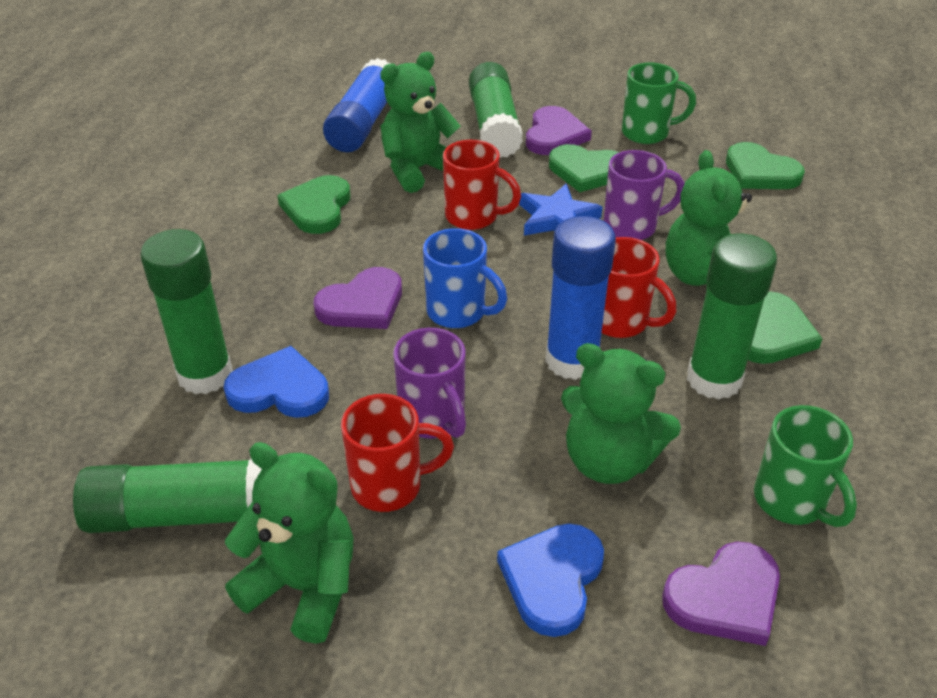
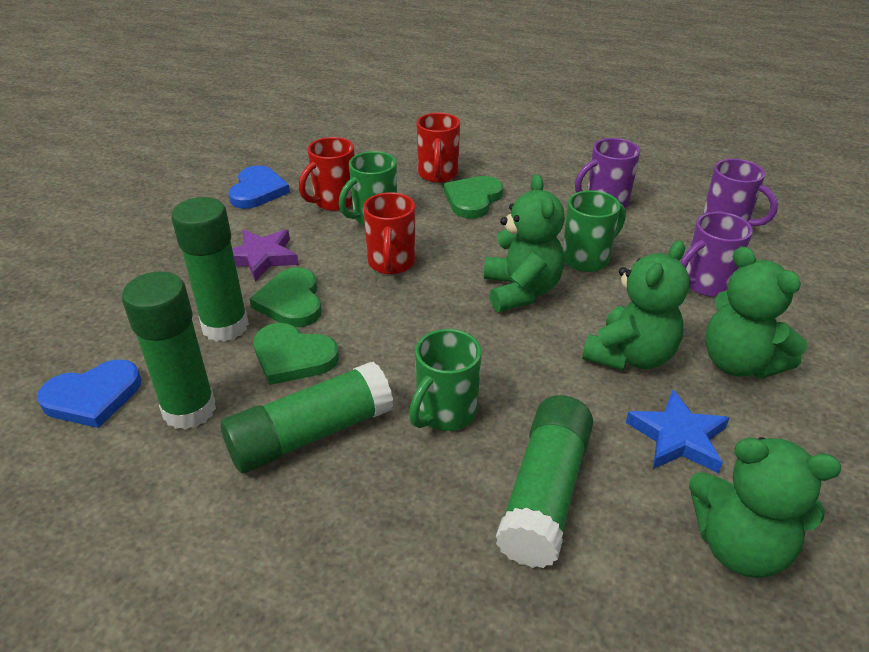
blue glue stick: [323,58,392,152] [545,216,616,380] = 2 -> none = 0
blue mug: [423,228,507,328] = 1 -> none = 0
green heart: [277,175,350,234] [549,144,620,192] [726,142,805,189] [748,292,822,364] = 4 -> [250,268,322,327] [253,323,339,385] [444,176,503,219] = 3
green mug: [622,62,696,144] [754,405,857,527] = 2 -> [339,151,397,225] [409,329,482,431] [563,190,626,272] = 3
purple heart: [314,267,402,329] [526,106,592,155] [662,541,780,646] = 3 -> none = 0
purple mug: [393,328,466,439] [603,150,685,240] = 2 -> [575,138,640,208] [680,212,753,297] [703,159,778,226] = 3
purple star: none = 0 -> [232,229,299,282] = 1

